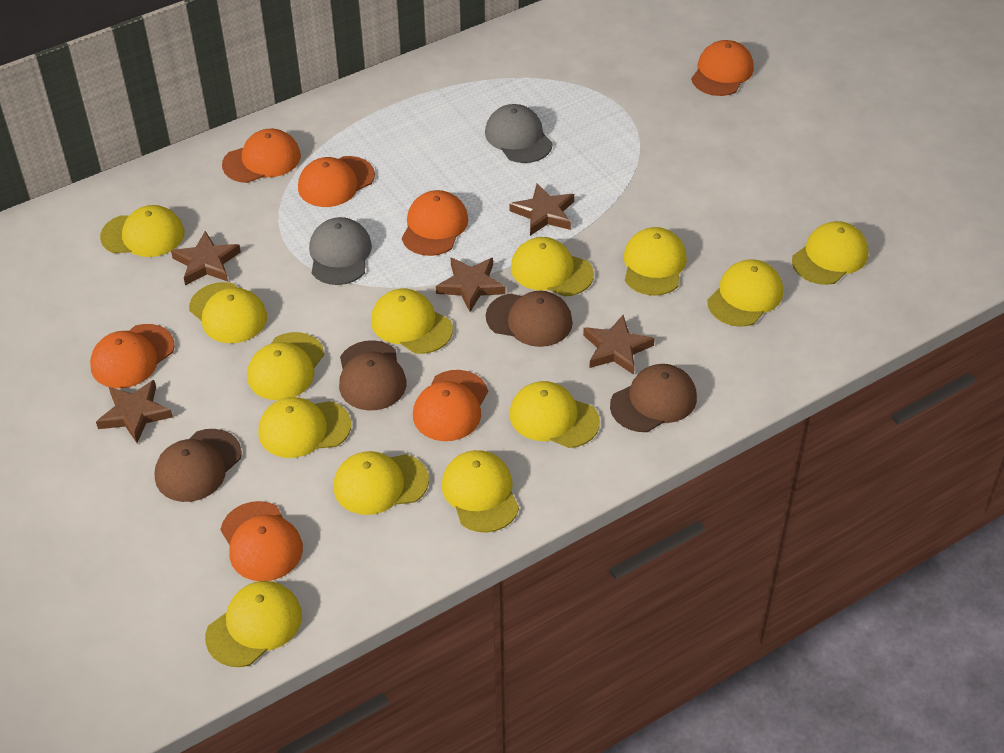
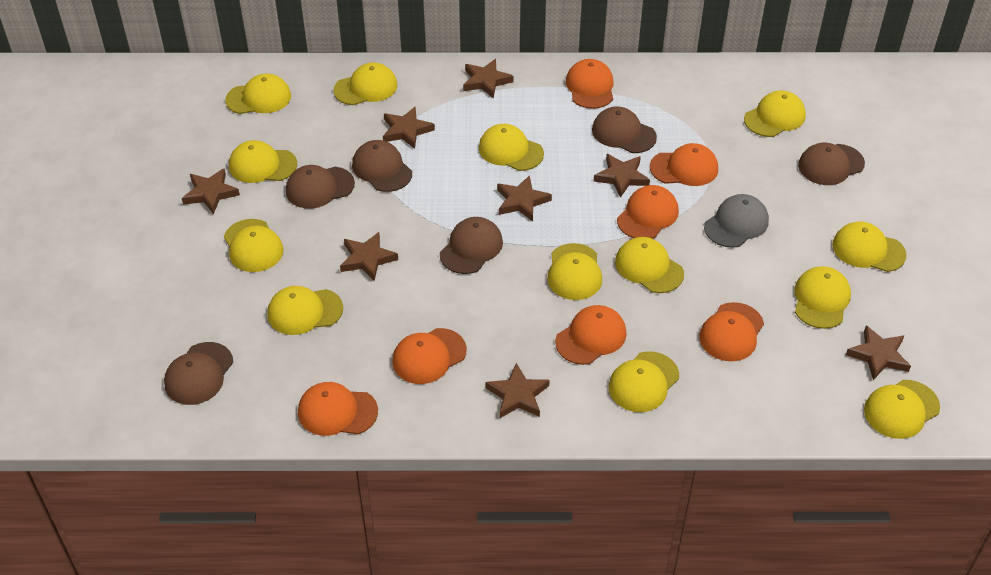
brown cap: [155,429,242,502] [339,340,406,410] [486,291,573,347] [610,364,697,432] = 4 -> [164,342,233,405] [286,165,355,209] [352,140,412,192] [440,217,503,274] [592,106,657,153] [798,143,865,185] = 6
brown star: [96,380,173,443] [171,231,241,286] [436,258,506,312] [509,183,574,236] [583,315,655,375] = 5 -> [182,169,240,214] [340,232,398,281] [383,107,435,149] [463,59,514,99] [486,363,550,418] [497,175,552,221] [594,154,650,198] [846,326,911,380] = 8
grey cap: [309,217,372,285] [485,104,553,163] = 2 -> [704,194,769,248] = 1

